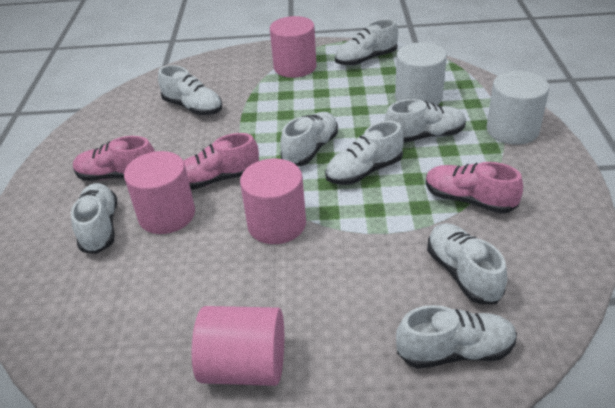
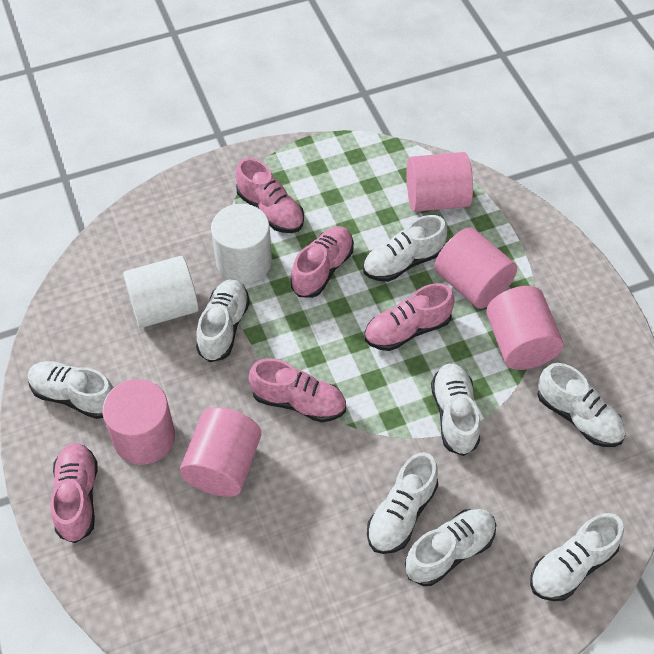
pink cylinder: [124,151,195,234] [192,306,284,386] [240,158,306,244] [270,16,317,78] = 4 -> [102,379,175,465] [180,407,262,497] [406,152,473,212] [434,228,517,309] [486,286,563,370] = 5
pink shoe: [73,136,155,181] [183,133,259,190] [426,162,523,214] = 3 -> [50,443,98,543] [236,158,304,233] [249,358,346,422] [290,226,354,298] [364,283,455,351] = 5

